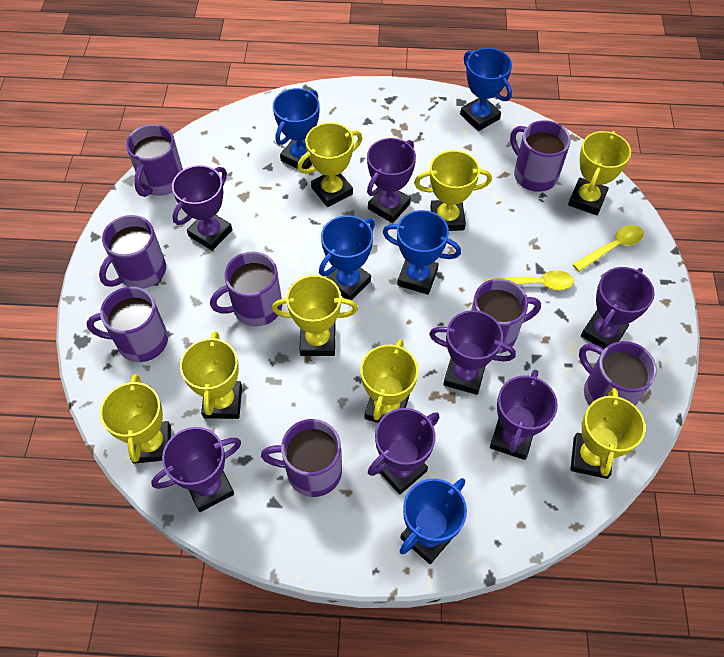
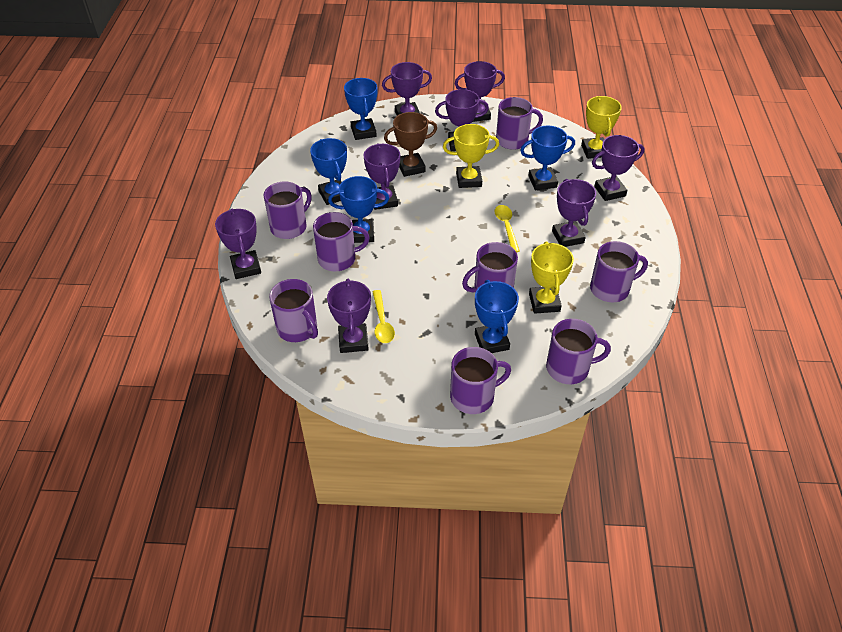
brown trophy: none = 0 -> [384,112,437,177] = 1
purple trophy: [151,427,241,512] [172,165,232,251] [367,138,416,223] [368,408,439,494] [429,310,516,395] [490,370,558,460] [581,267,655,349] = 7 -> [215,209,261,279] [327,279,371,353] [364,144,400,210] [382,62,432,116] [435,89,489,151] [455,61,505,122] [552,179,596,247] [592,135,644,201] = 8
yellow trophy: [100,374,171,464] [180,331,242,419] [272,275,358,356] [297,123,362,207] [360,339,418,423] [414,150,492,231] [568,131,631,215] [570,388,646,479] = 8 -> [443,124,499,188] [529,242,574,314] [581,96,622,159] = 3

